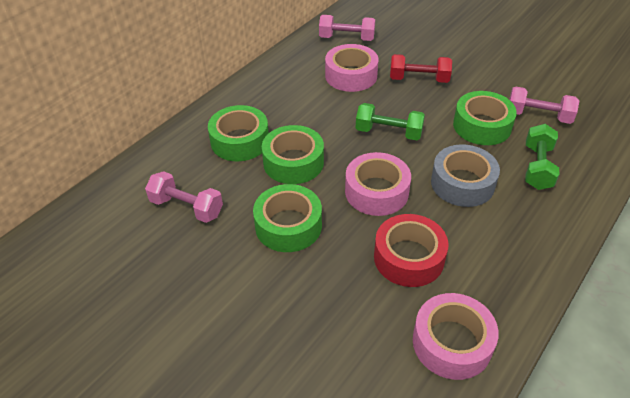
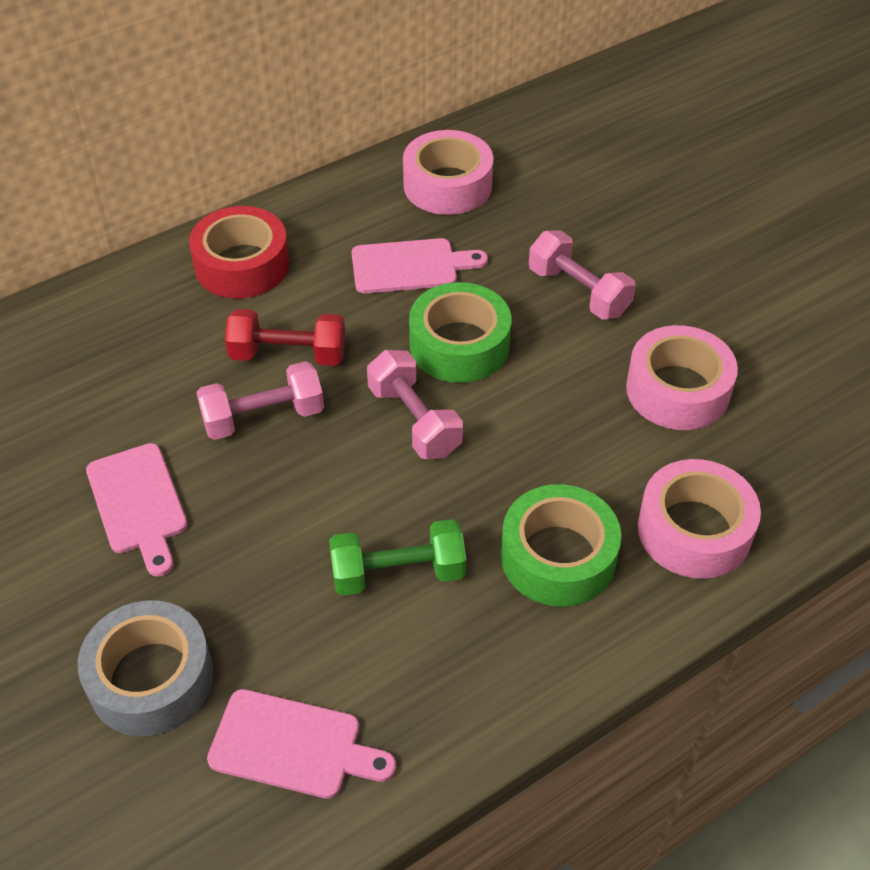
green dumbbell: [356,103,425,140] [525,124,559,190] = 2 -> [329,519,466,596] = 1
green tape: [208,105,269,161] [253,184,322,252] [262,125,324,184] [453,91,517,145] = 4 -> [409,282,511,383] [501,484,621,607] = 2
pink cutting board: none = 0 -> [86,443,188,577] [207,689,396,799] [352,238,488,294] = 3

